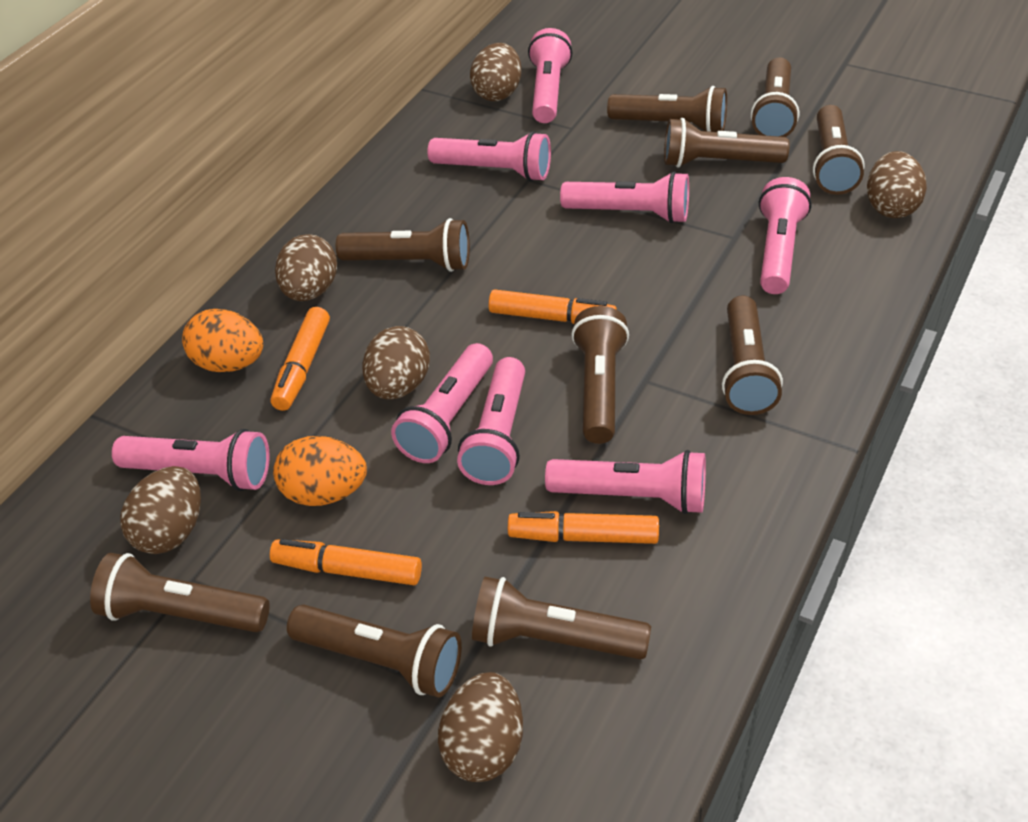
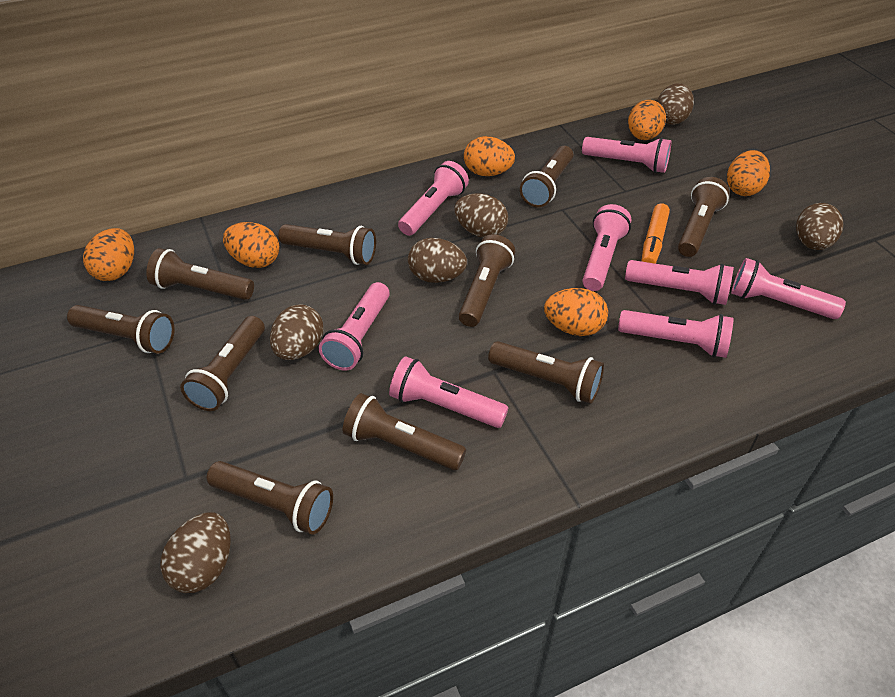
orange egg: [182,309,263,372] [273,436,367,506] = 2 -> [83,228,134,281] [223,222,279,268] [464,136,515,176] [544,288,608,336] [628,100,666,140] [727,150,770,196] = 6
orange marker: [270,539,422,585] [271,307,330,411] [488,289,617,324] [508,511,659,544] = 4 -> [642,203,670,264] = 1

